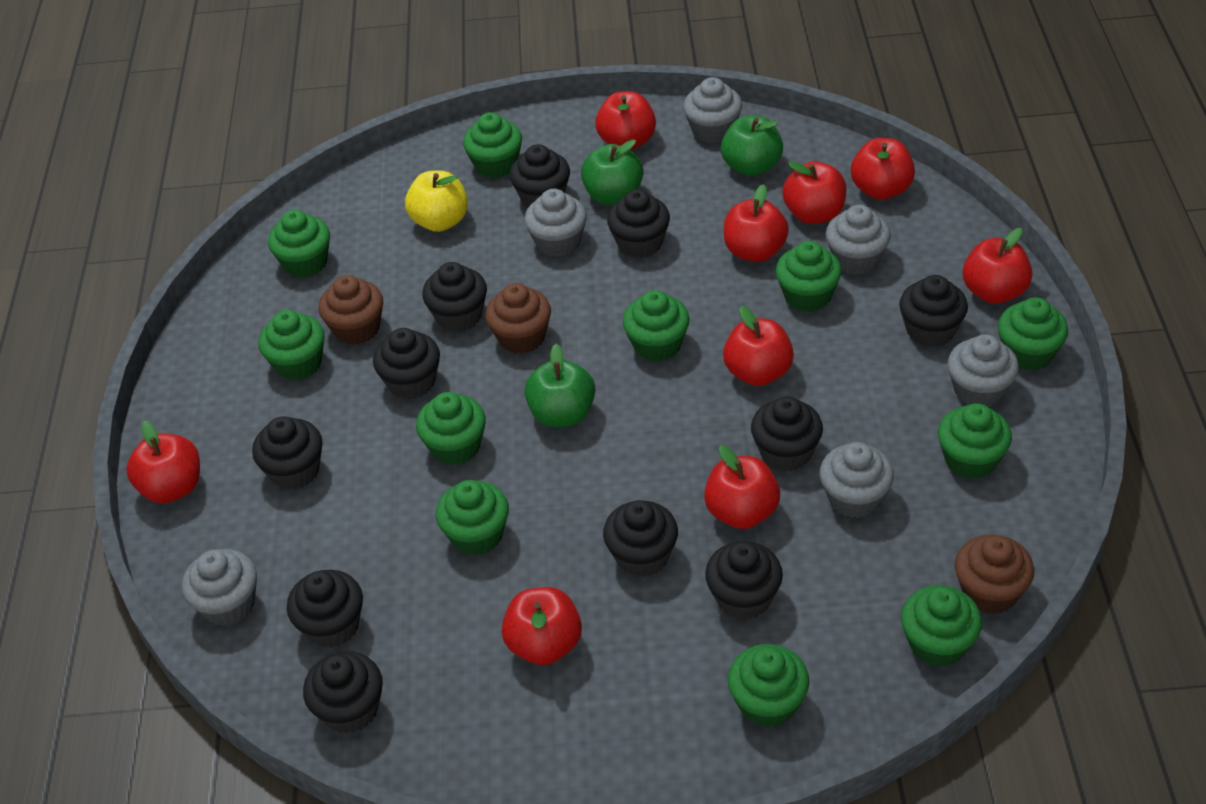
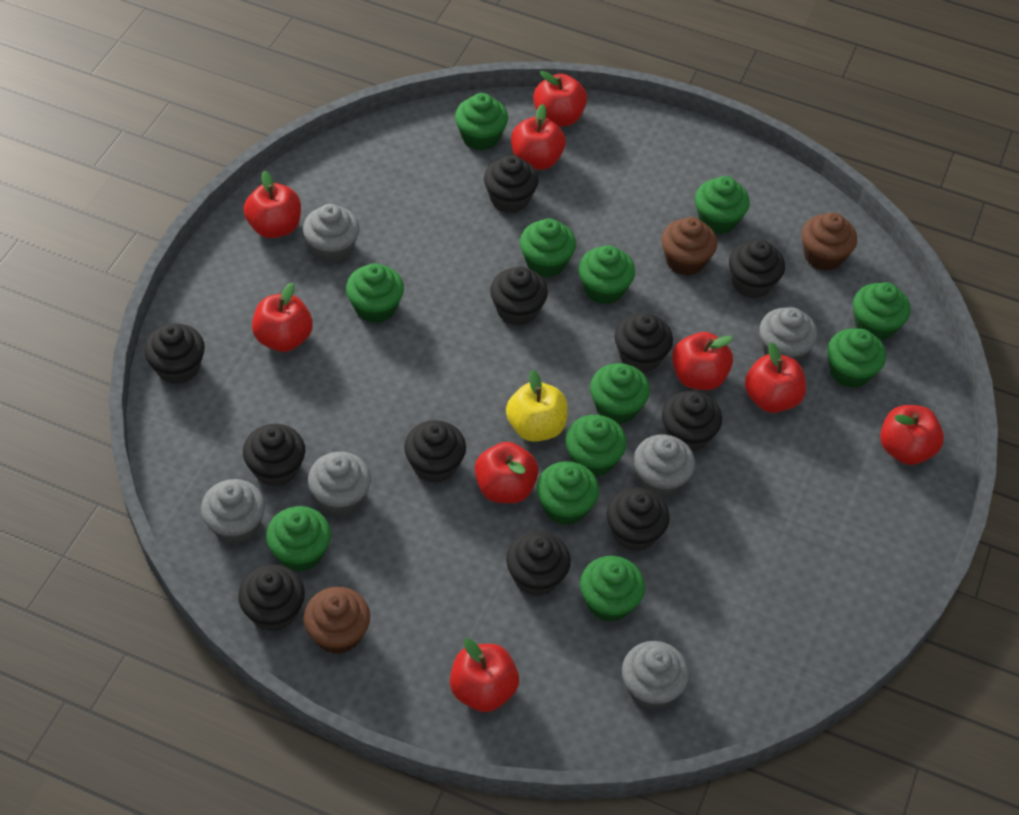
green apple: [524,344,595,427] [581,139,643,205] [721,116,783,176] = 3 -> none = 0
green cupcake: [258,310,325,380] [268,210,330,278] [416,392,486,465] [436,480,509,555] [463,112,522,178] [623,290,690,362] [728,644,809,728] [776,241,842,312] [901,585,982,667] [938,403,1012,479] [998,297,1068,371] = 11 -> [266,506,331,571] [346,263,404,323] [455,93,508,150] [520,218,576,277] [537,461,599,525] [565,415,627,477] [578,245,635,304] [580,556,645,622] [590,363,650,424] [695,176,750,234] [828,328,886,388] [853,282,911,341] = 12

